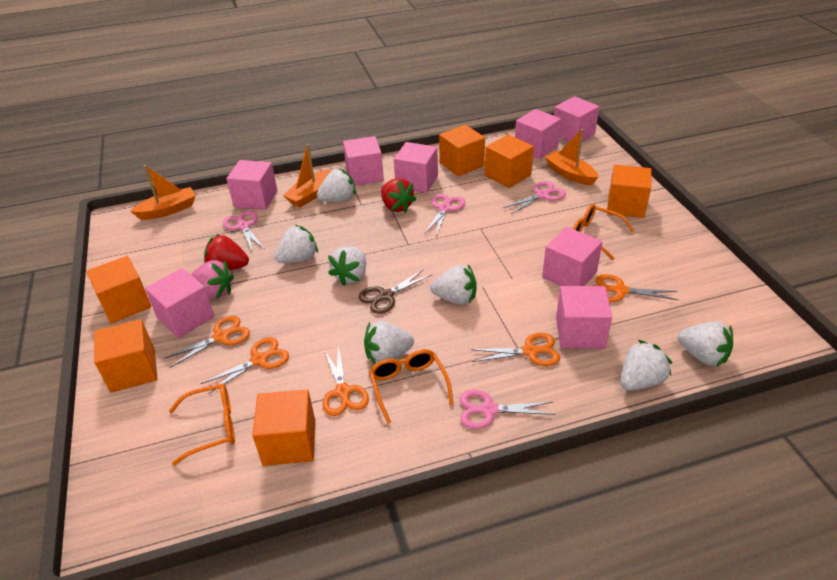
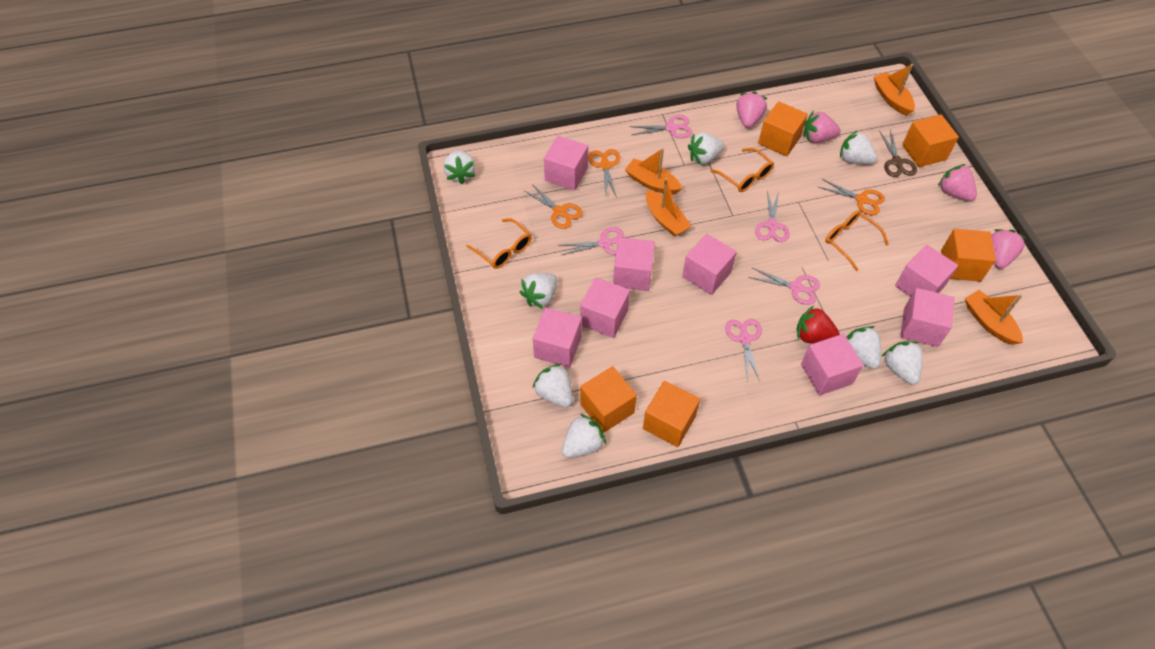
orange boat: [130,165,196,220] [283,144,331,207] [545,129,599,185] = 3 -> [625,148,682,195] [646,178,692,237] [874,64,915,116] [965,290,1023,345] = 4
orange cube: [86,256,151,323] [94,319,157,393] [252,390,315,466] [439,125,485,176] [485,134,534,188] [607,165,651,218] = 6 -> [580,366,637,433] [643,381,700,447] [758,101,808,157] [902,115,959,167] [941,229,996,282] = 5
orange scissors: [164,316,250,368] [201,337,289,394] [322,346,369,416] [470,333,560,366] [596,274,678,302] = 5 -> [525,184,583,229] [588,149,620,198] [819,179,885,215] = 3
pink scissors: [223,211,264,253] [424,194,465,237] [460,390,555,429] [503,181,566,214] = 4 -> [558,227,623,255] [629,115,692,138] [725,319,762,383] [748,268,820,305] [755,190,789,242] = 5
pink strawberry: [191,260,234,299] = 1 -> [736,91,768,128] [803,111,841,143] [938,164,977,201] [991,229,1027,269] = 4
red strawberry: [204,234,249,270] [381,178,416,213] = 2 -> [797,306,840,343] = 1
white strawberry: [275,225,318,263] [317,168,356,202] [328,246,366,286] [364,321,414,364] [430,265,476,305] [620,340,672,391] [678,322,733,367] = 7 -> [444,150,476,184] [520,273,557,309] [532,364,573,407] [562,414,606,458] [688,132,724,165] [840,130,878,164] [846,326,881,369] [882,341,923,385] = 8

